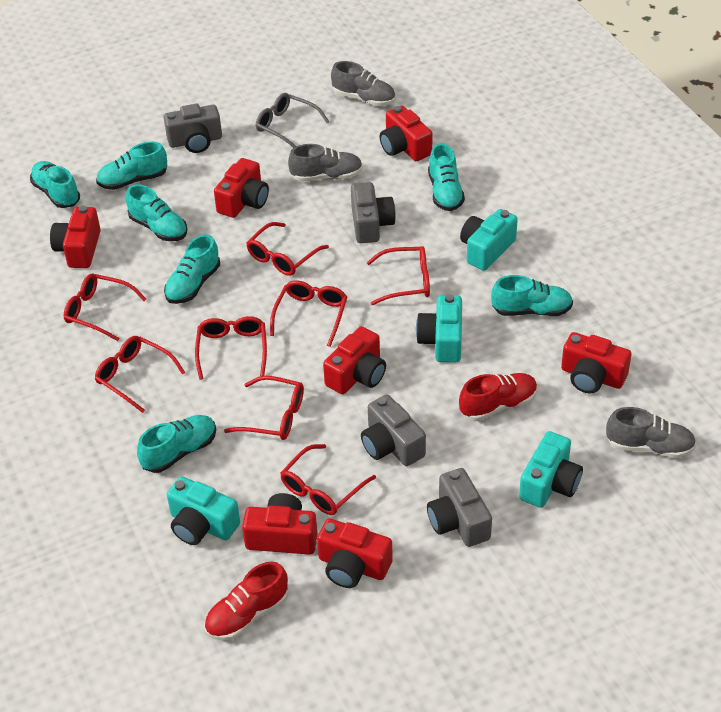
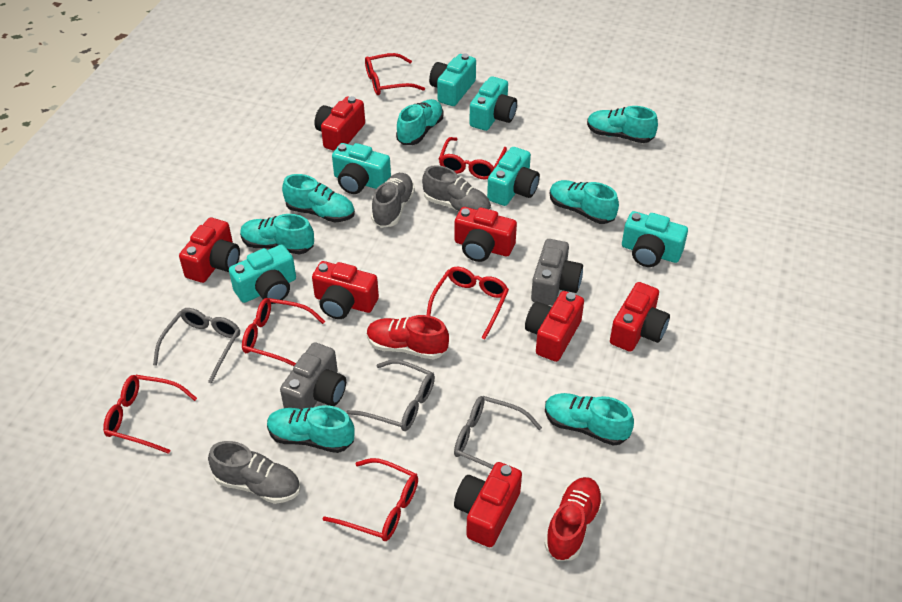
grey camera: [163,104,222,153] [351,182,396,243] [361,394,426,466] [427,468,492,547] = 4 -> [280,342,346,409] [531,239,583,306] = 2
grey glasses: [256,93,330,148] = 1 -> [153,308,240,384] [347,360,435,431] [454,396,542,469] = 3
red glasses: [64,274,146,341] [95,336,185,413] [195,316,267,380] [224,376,304,440] [246,222,329,276] [270,280,347,347] [280,444,376,515] [367,246,430,305] = 8 -> [103,375,197,454] [242,298,325,366] [323,458,418,541] [365,53,425,95] [427,267,509,339] [439,137,507,180] = 6
turquoise camera: [167,476,240,545] [416,294,462,362] [460,209,518,271] [519,431,583,508] = 4 -> [229,245,296,304] [332,143,391,194] [429,53,476,106] [469,76,517,131] [487,147,540,206] [622,211,688,267] = 6

